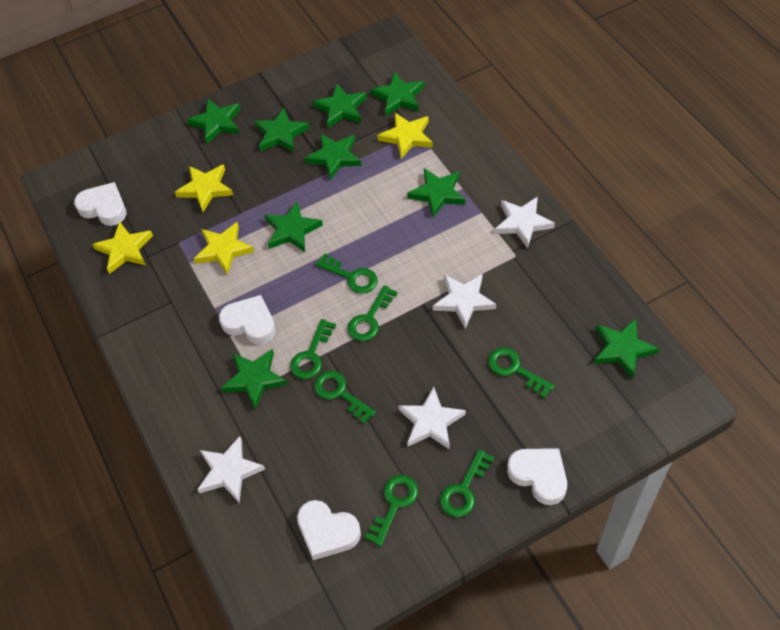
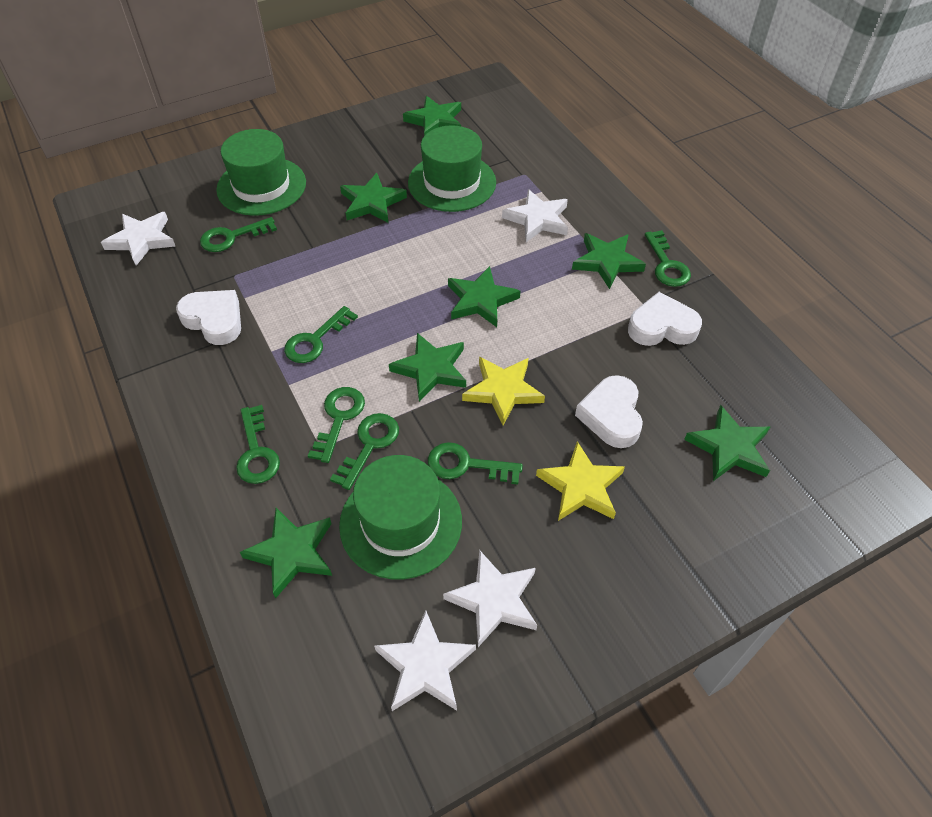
green hat: none = 0 -> [216,129,306,216] [339,455,462,579] [408,125,496,212] = 3
green star: [187,99,240,144] [221,349,287,410] [254,108,309,152] [265,201,323,252] [305,133,361,180] [313,84,367,128] [370,72,424,116] [407,168,465,217] [594,319,659,379] = 9 -> [240,508,332,599] [340,173,407,223] [389,333,466,402] [403,96,461,136] [448,266,520,327] [572,233,646,289] [684,405,770,481] = 7
white heart: [74,182,127,226] [219,295,276,344] [297,500,361,560] [507,448,567,505] = 4 -> [176,290,241,345] [575,375,643,448] [628,292,702,346] = 3
yellow star: [92,221,153,274] [175,164,233,212] [194,222,254,275] [377,113,433,159] = 4 -> [462,357,545,426] [536,441,625,521] = 2

